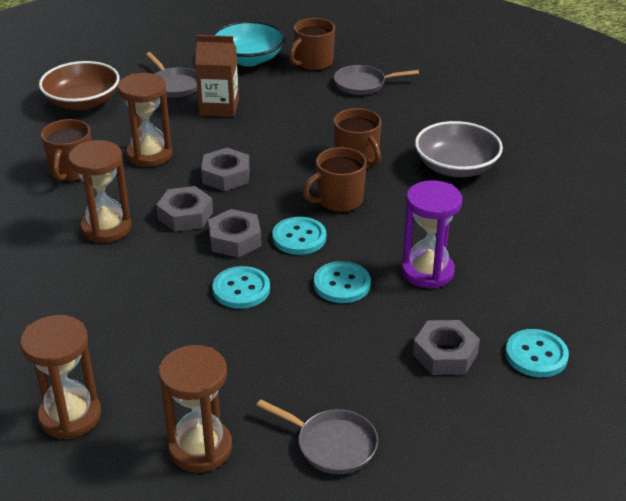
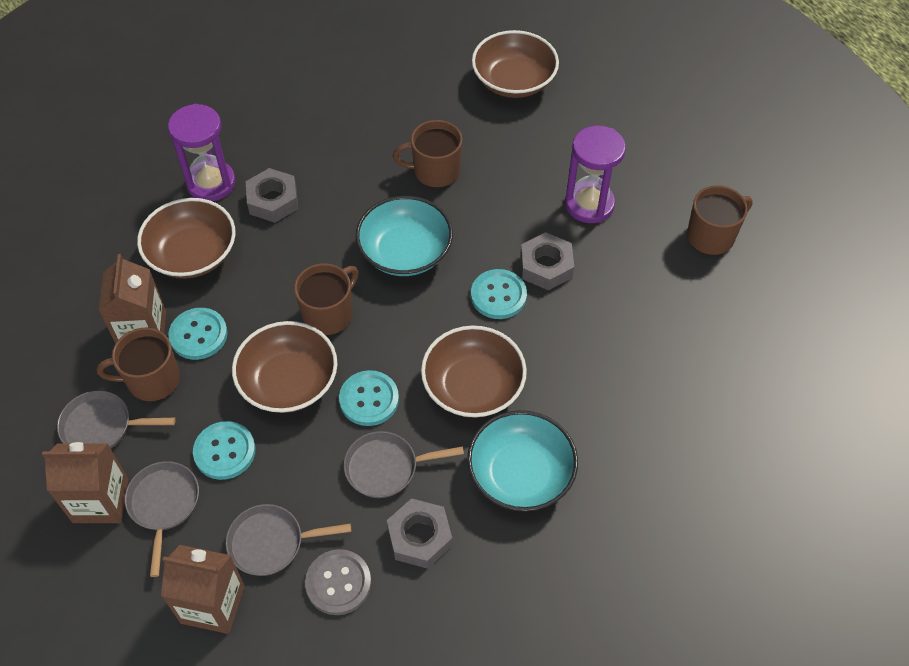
brown bowl: [39,61,120,110] = 1 -> [137,198,236,279] [232,321,338,413] [421,325,527,418] [472,30,559,98] = 4
brown carton: [195,35,239,117] = 1 -> [42,442,129,523] [98,254,166,344] [161,545,245,634] = 3
brown hourglass: [20,315,101,440] [69,140,131,243] [118,73,172,167] [159,345,232,472] = 4 -> none = 0
grey bowl: [415,121,503,177] = 1 -> none = 0
grey button: none = 0 -> [305,549,371,615] = 1
grey nut: [156,186,213,232] [201,148,250,191] [208,209,262,258] [413,320,480,375] = 4 -> [246,168,298,223] [387,498,452,569] [520,232,574,291] = 3
grey pan: [146,52,197,98] [256,399,378,474] [334,65,419,95] = 3 -> [57,390,175,448] [125,461,199,577] [226,504,351,576] [344,431,464,498] = 4
purple hourglass: [402,180,462,288] = 1 -> [168,104,236,201] [565,126,626,223] = 2
turquoise bowl: [212,21,285,66] = 1 -> [356,196,453,276] [467,410,578,511] = 2

